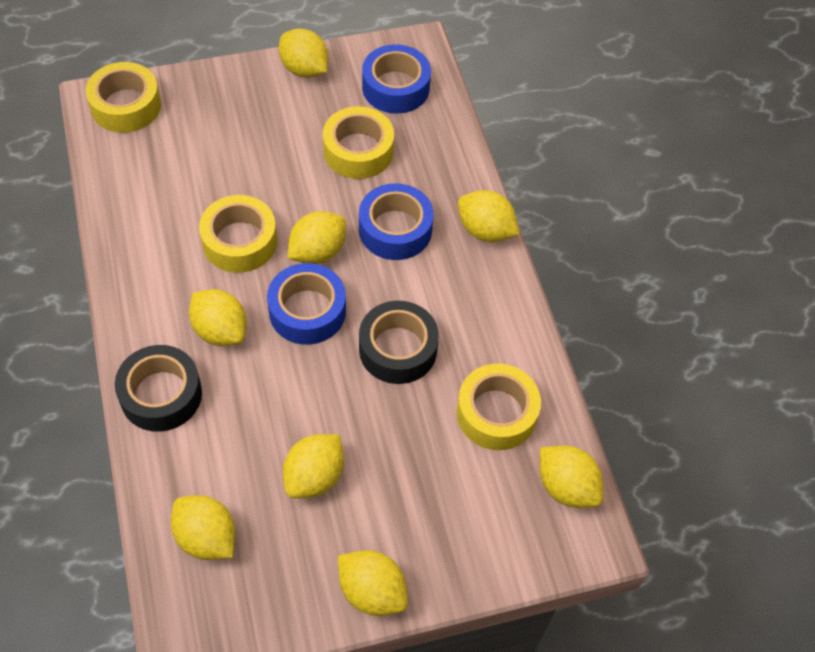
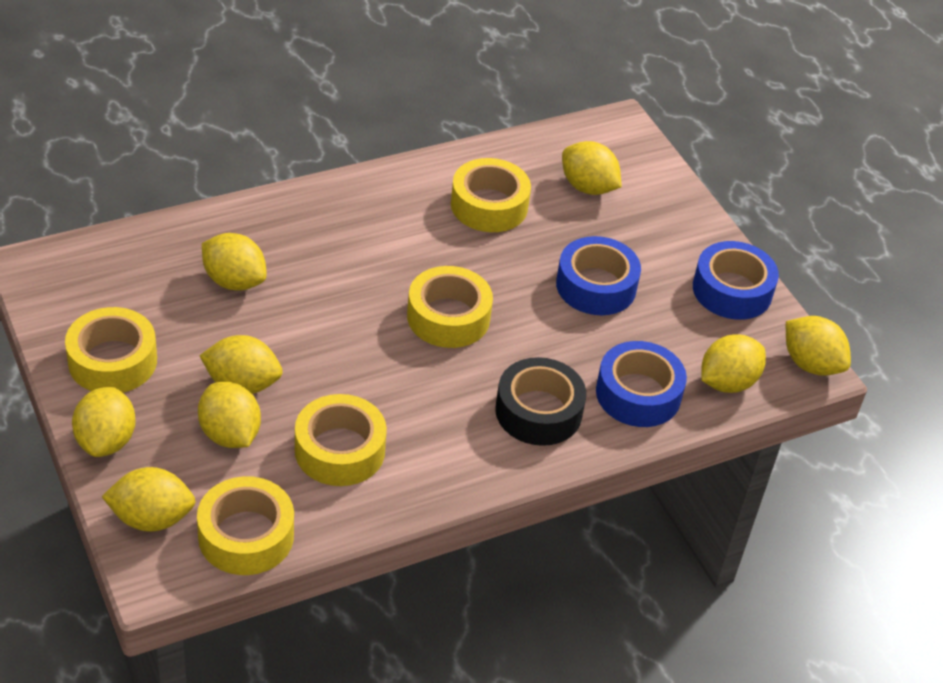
black tape: [115,345,202,432] [359,301,439,384] = 2 -> [495,357,586,446] = 1
yellow tape: [85,62,161,133] [199,195,277,273] [323,106,394,179] [457,364,541,450] = 4 -> [65,307,157,393] [197,476,294,575] [295,394,387,486] [407,266,493,348] [451,158,531,232] = 5

